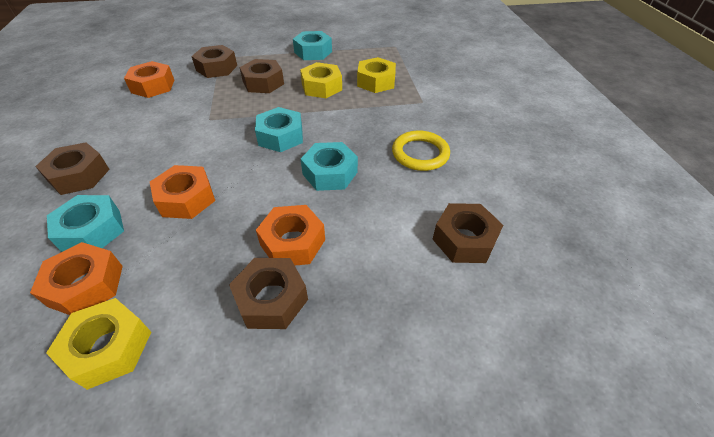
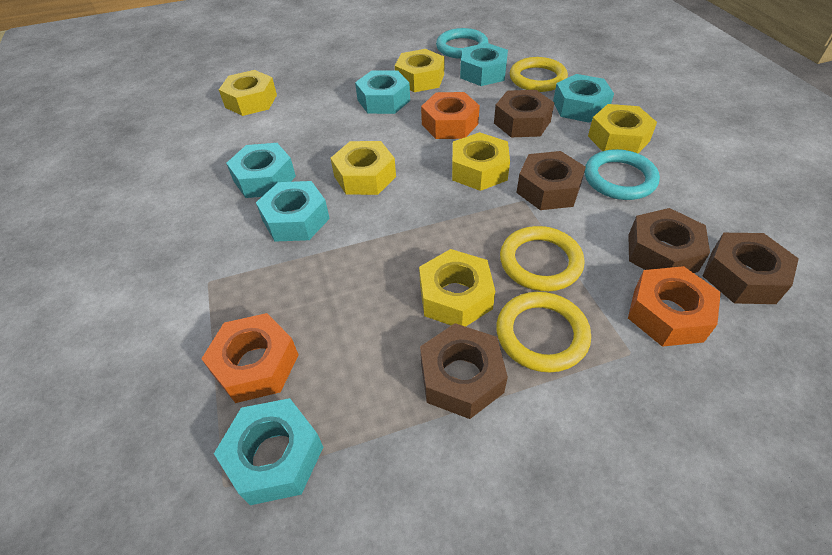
orange nut: [30,242,123,315] [124,61,174,98] [150,165,215,219] [256,205,325,265] = 4 -> [201,313,299,403] [421,92,480,139] [628,266,721,347] = 3
turquoise nut: [47,195,124,252] [255,107,303,152] [293,31,332,60] [301,142,358,191] = 4 -> [214,398,323,505] [226,143,296,198] [256,181,330,242] [355,70,410,114] [460,43,508,86] [553,74,614,123] = 6
turquoise ring: none = 0 -> [436,28,489,59] [585,149,660,200] = 2
yellow nut: [46,298,151,390] [300,62,342,98] [357,57,396,93] = 3 -> [219,70,277,116] [331,141,396,195] [395,49,444,92] [419,249,495,327] [452,132,510,191] [588,104,657,153] = 6
yellow ring: [392,130,450,171] = 1 -> [496,292,591,372] [500,226,585,291] [510,57,568,92] = 3

